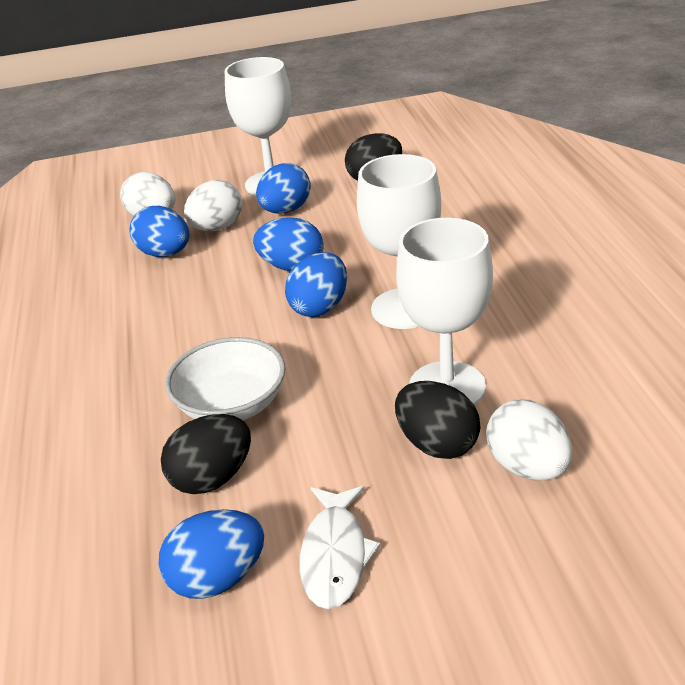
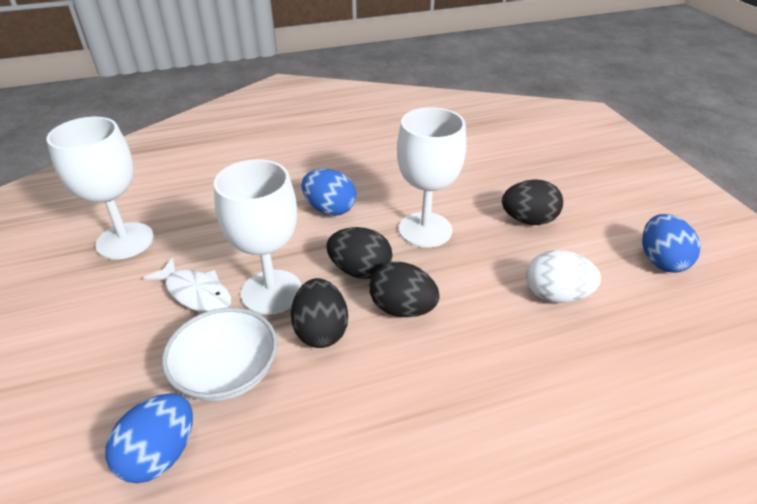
black egg: [161,414,251,494] [345,133,402,180] [395,381,480,459] = 3 -> [291,278,348,348] [326,227,392,279] [369,262,440,317] [502,179,563,225] = 4
blue egg: [129,206,189,257] [158,509,264,599] [253,217,324,271] [256,163,311,214] [285,252,347,317] = 5 -> [105,393,193,483] [301,169,356,216] [642,214,701,273] = 3
white egg: [120,172,175,216] [184,180,242,231] [486,400,572,480] = 3 -> [526,250,601,303] = 1

